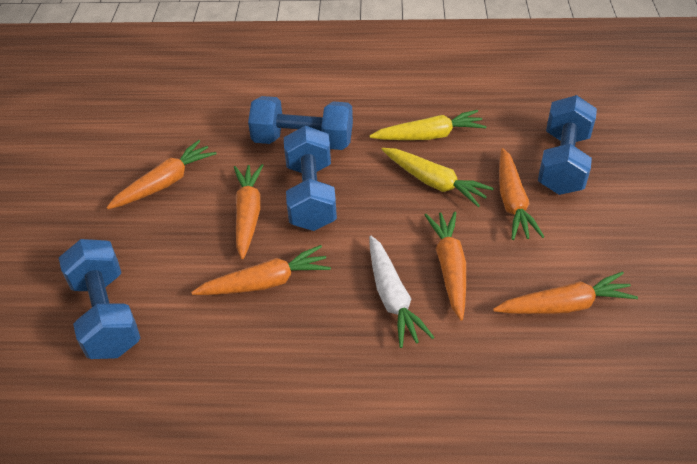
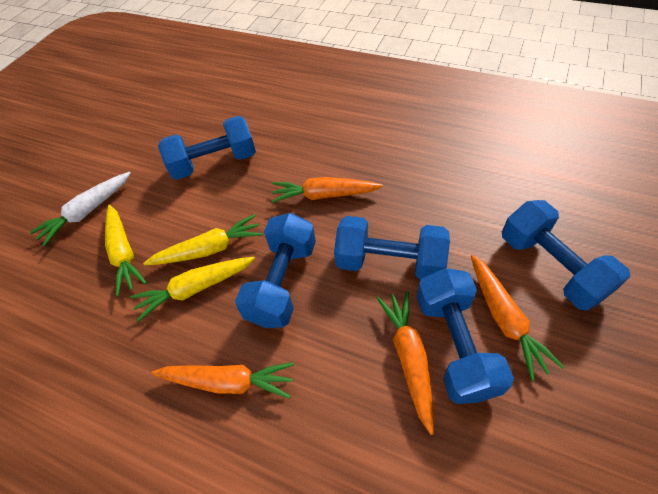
blue dumbbell: [59,239,140,359] [248,96,353,150] [284,126,337,231] [538,95,597,195] = 4 -> [158,116,256,180] [235,213,316,328] [334,216,450,280] [417,268,514,404] [502,200,630,311] = 5
orange carrot: [106,140,217,209] [191,245,331,295] [234,164,264,259] [425,211,466,320] [493,271,638,314] [499,148,544,240] = 6 -> [151,362,294,399] [271,177,383,203] [377,291,434,435] [471,255,565,381] = 4
yellow carrot: [369,110,486,140] [381,148,494,207] = 2 -> [105,205,147,296] [131,257,255,322] [143,214,263,265] = 3

